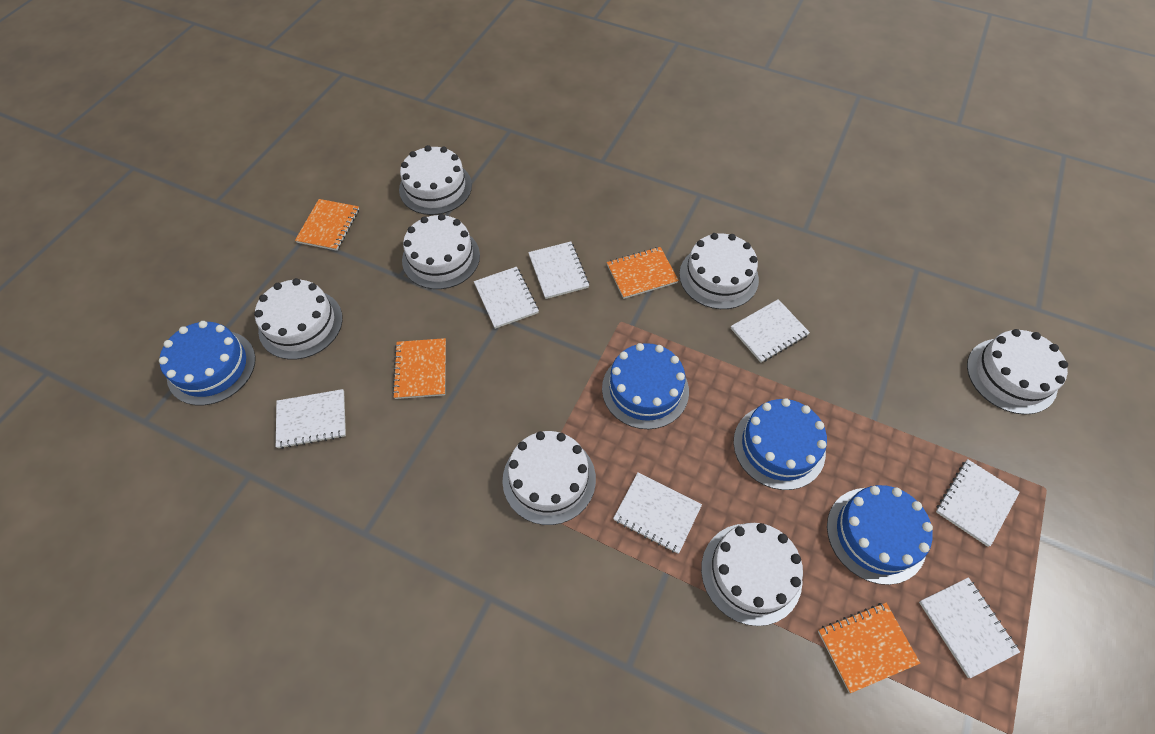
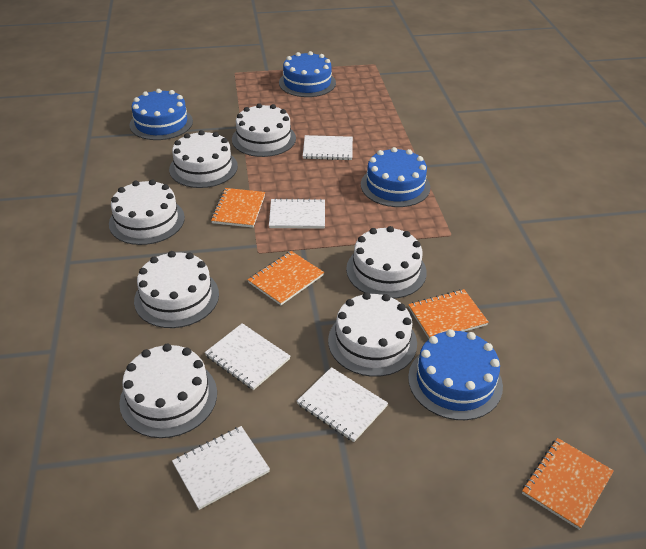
white notebook: [276,389,346,449] [474,267,539,329] [528,241,589,299] [613,472,702,554] [731,299,810,363] [919,577,1020,678] [936,459,1020,547] = 7 -> [172,426,270,510] [205,323,290,390] [269,198,325,229] [297,367,388,442] [303,135,353,160] = 5

